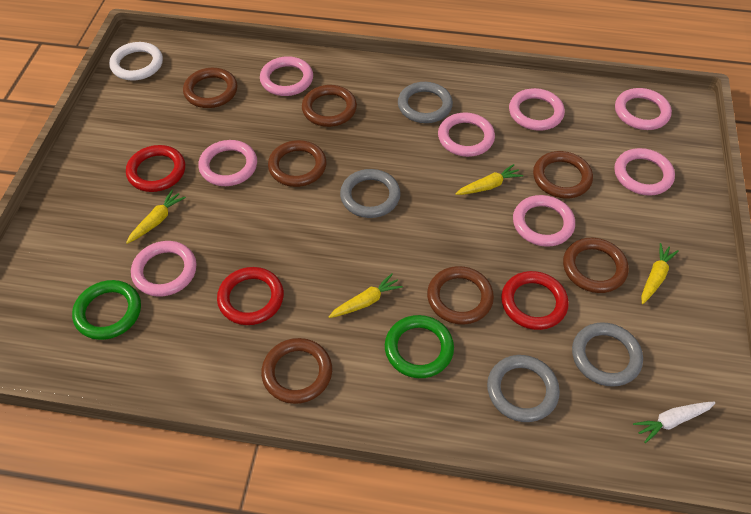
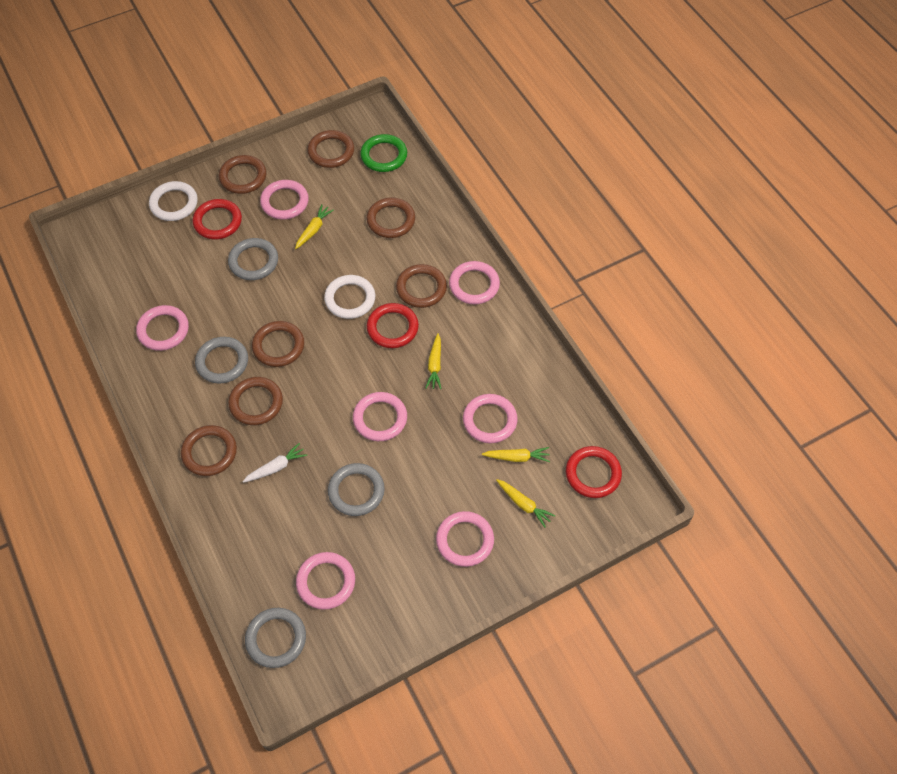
green ring: [72,280,141,340] [385,315,454,378] = 2 -> [360,134,407,172] = 1
pink ring: [131,241,197,297] [198,140,257,186] [260,56,313,96] [438,113,495,157] [509,88,565,131] [513,195,575,247] [614,148,675,196] [615,88,672,130] = 8 -> [136,305,189,351] [260,180,309,219] [296,552,355,610] [353,392,407,441] [436,511,494,567] [449,261,500,304] [463,394,518,443] = 7
white ring: [109,42,163,81] = 1 -> [149,181,198,221] [324,275,375,319] = 2

